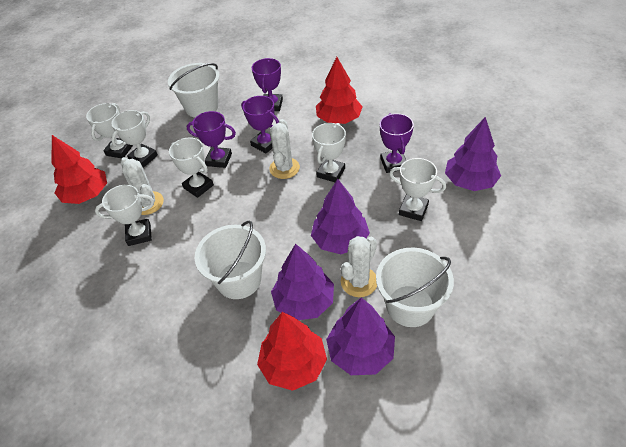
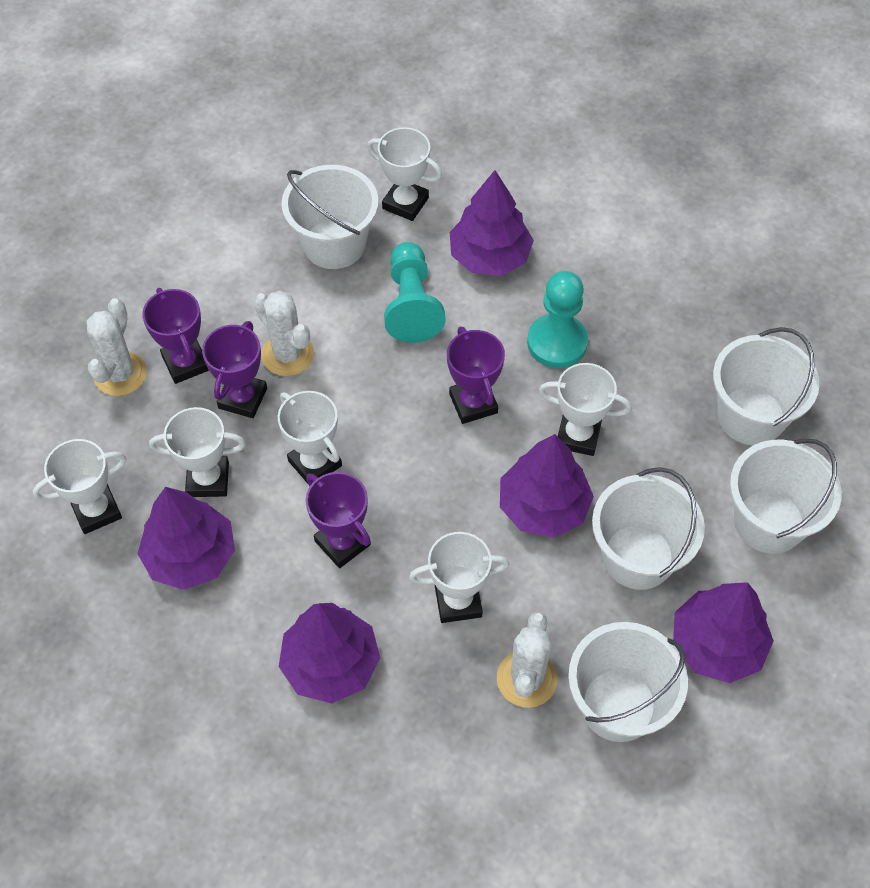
purple tree: [271,244,334,320] [311,179,370,254] [326,297,395,375] [445,117,501,191] = 4 -> [137,487,235,590] [279,603,380,703] [450,170,534,276] [500,434,594,538] [673,582,774,683] = 5
red tree: [51,135,107,204] [257,312,327,391] [316,57,363,124] = 3 -> none = 0
turquoise pawn: none = 0 -> [384,242,446,343] [527,271,588,368] = 2
white bucket: [168,63,220,118] [195,220,266,299] [376,248,454,327] = 3 -> [281,165,378,269] [568,622,688,742] [592,467,705,590] [713,327,819,445] [730,438,842,554] = 5

